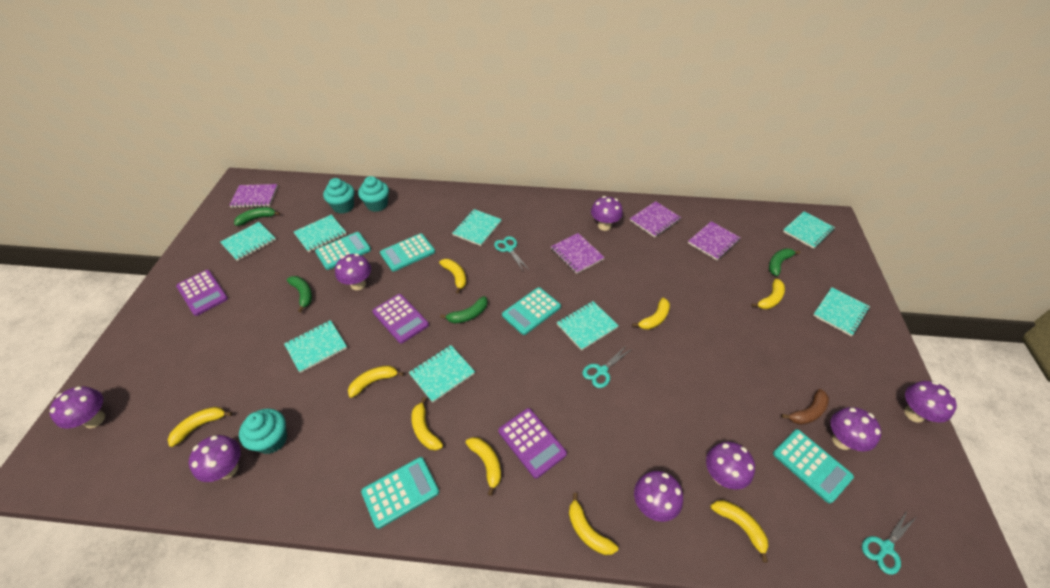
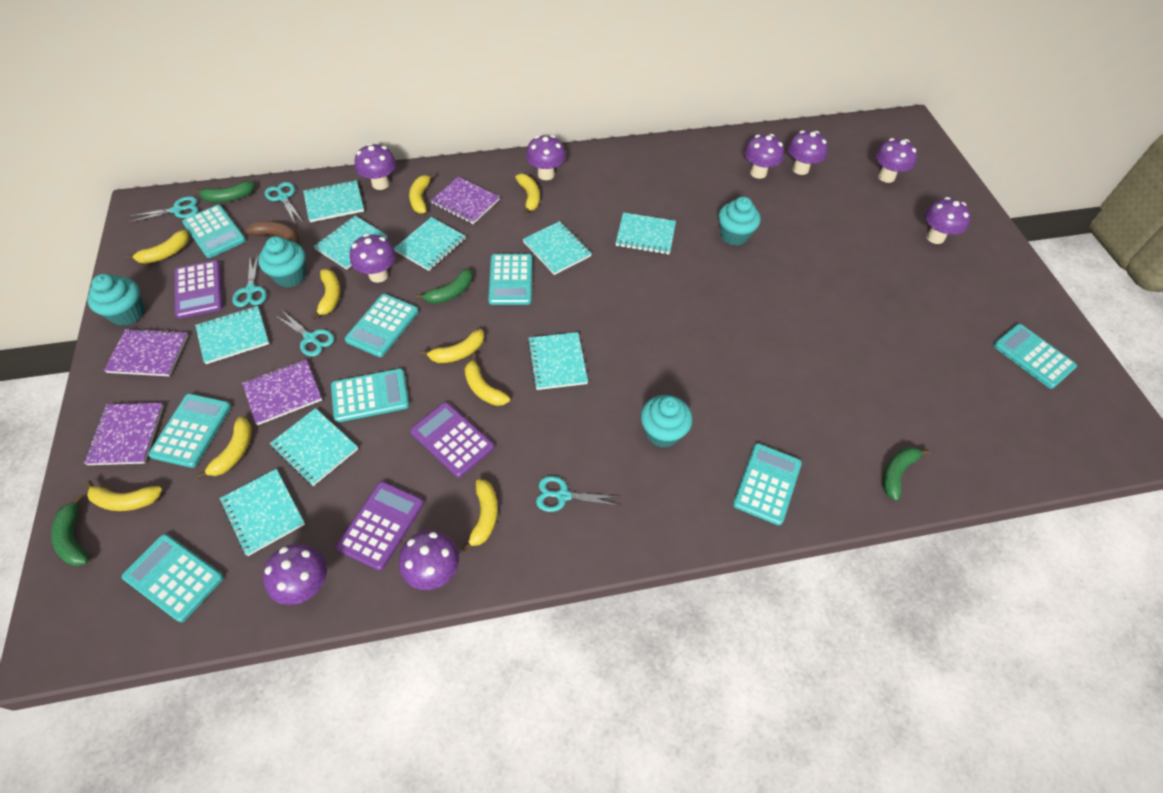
purple mushroom: [49,386,105,429] [189,435,241,482] [335,254,371,290] [591,196,623,231] [634,471,683,522] [706,442,755,490] [831,407,881,451] [904,381,957,423] = 8 -> [263,544,327,605] [350,234,396,283] [355,143,396,190] [399,530,459,590] [526,135,566,180] [744,134,784,179] [788,130,828,175] [875,138,917,183] [925,197,971,244] = 9
turquoise calculator: [315,232,371,270] [361,457,439,529] [380,233,435,271] [502,287,561,335] [773,429,854,503] = 5 -> [122,534,224,622] [148,394,231,468] [182,205,246,258] [331,369,409,422] [345,294,419,357] [488,254,532,305] [733,443,802,525] [993,324,1077,389] = 8
turquoise cupcake: [239,409,287,454] [323,178,354,214] [358,176,389,212] = 3 -> [87,274,145,326] [258,236,306,288] [641,395,693,448] [718,197,761,246] = 4
turquoise notebook: [220,222,276,261] [284,320,347,373] [294,215,346,252] [409,345,475,403] [452,209,502,246] [557,301,619,351] [783,211,835,249] [813,287,870,336] = 8 -> [195,306,269,364] [220,469,305,556] [270,408,358,486] [303,180,364,222] [314,216,387,270] [394,217,465,271] [523,221,592,275] [528,332,588,390] [616,212,676,254] = 9
turquoise scissors: [494,236,529,272] [582,346,632,388] [862,511,916,575] = 3 -> [129,196,198,222] [232,255,267,307] [265,182,303,223] [276,310,334,357] [536,476,620,512] = 5

